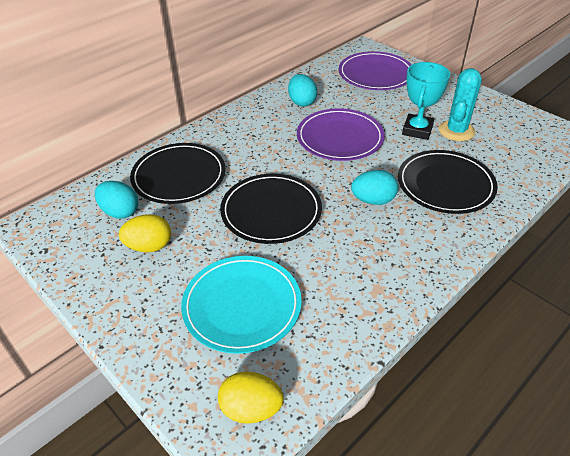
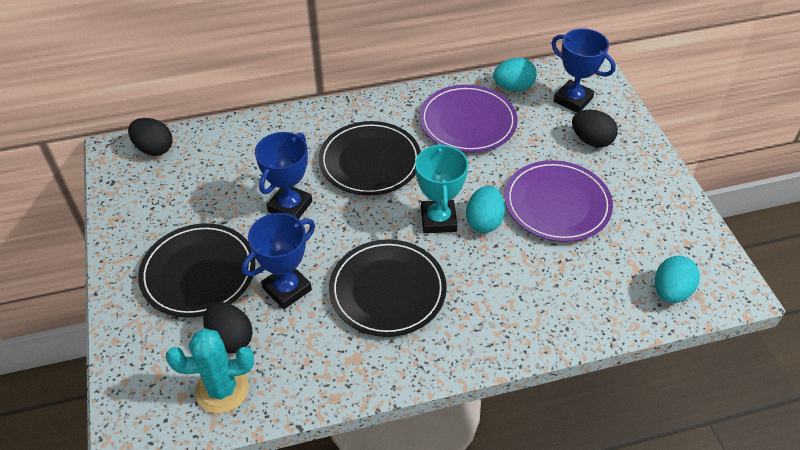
black egg: none = 0 -> [128,118,173,156] [203,302,253,353] [572,110,618,147] = 3
blue trophy: none = 0 -> [242,213,315,309] [255,132,312,219] [552,28,616,113] = 3
turquoise plate: [181,256,302,354] = 1 -> none = 0
yellow egg: [119,214,171,252] [218,372,284,424] = 2 -> none = 0

